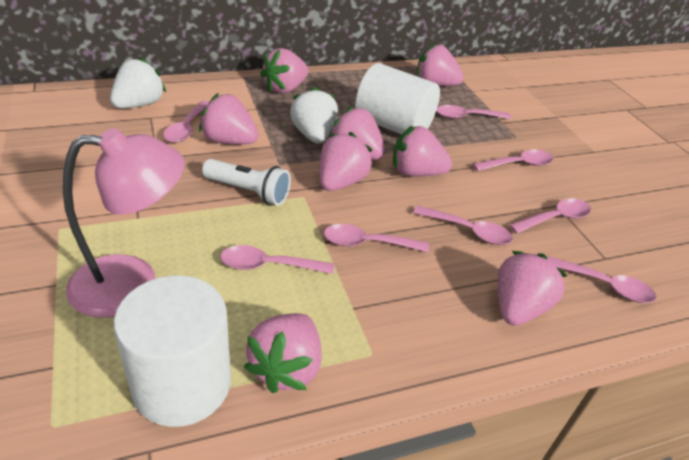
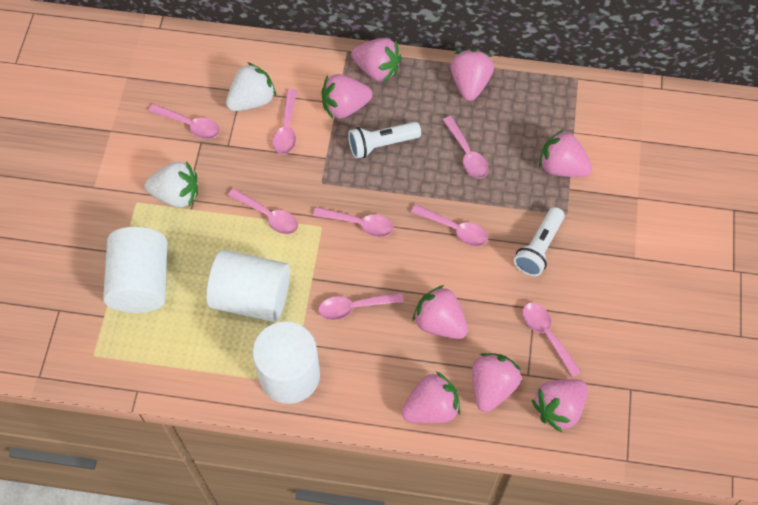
pink lamp: [63,128,185,318] = 1 -> none = 0
white cylinder: [113,275,231,427] [355,63,440,135] = 2 -> [103,227,168,313] [206,250,290,322] [252,321,320,404] = 3
white flashlight: [202,159,291,206] = 1 -> [348,122,421,159] [514,207,565,276] = 2

